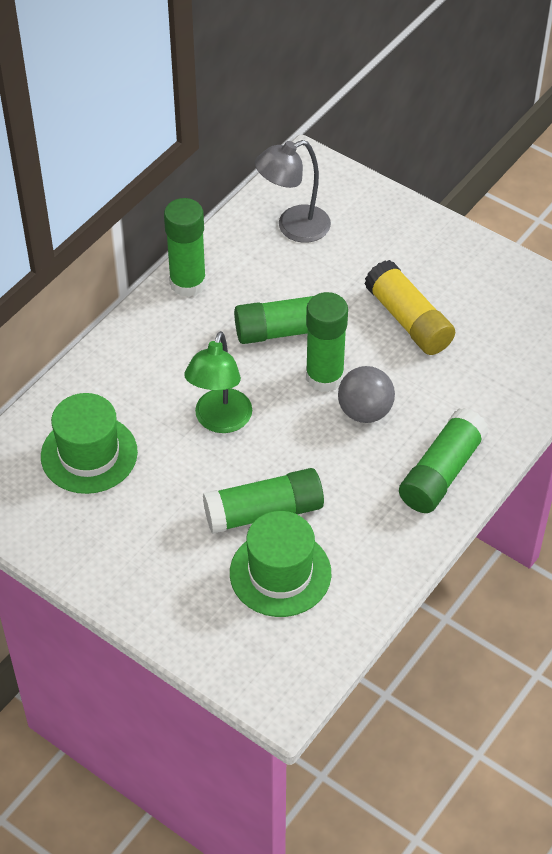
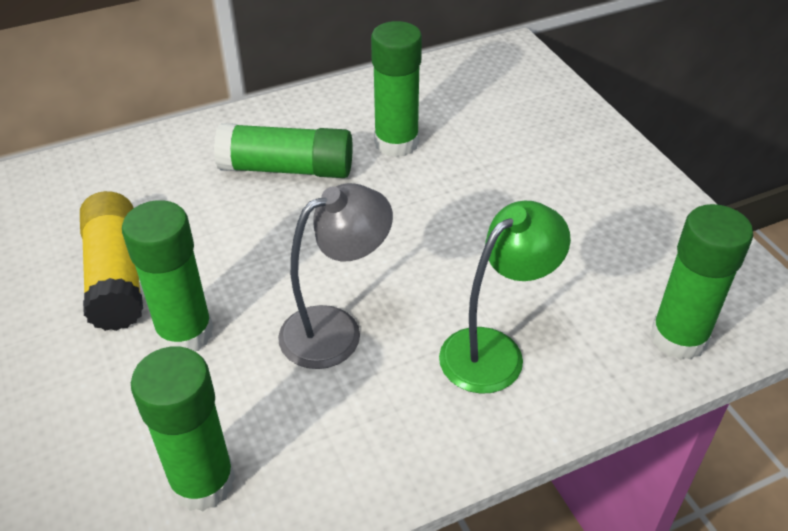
green hat: [41,393,138,494] [230,511,331,617] = 2 -> none = 0
grey ball: [338,366,395,423] = 1 -> none = 0

